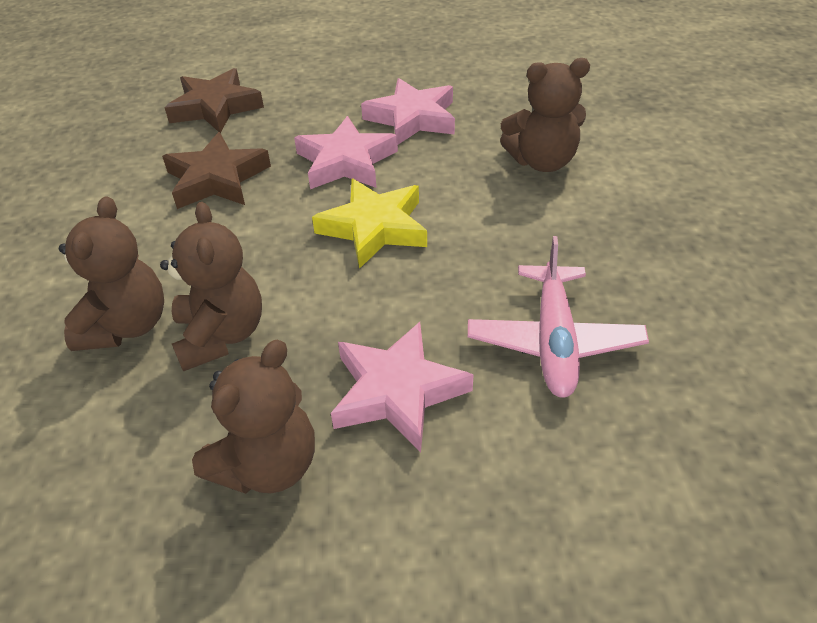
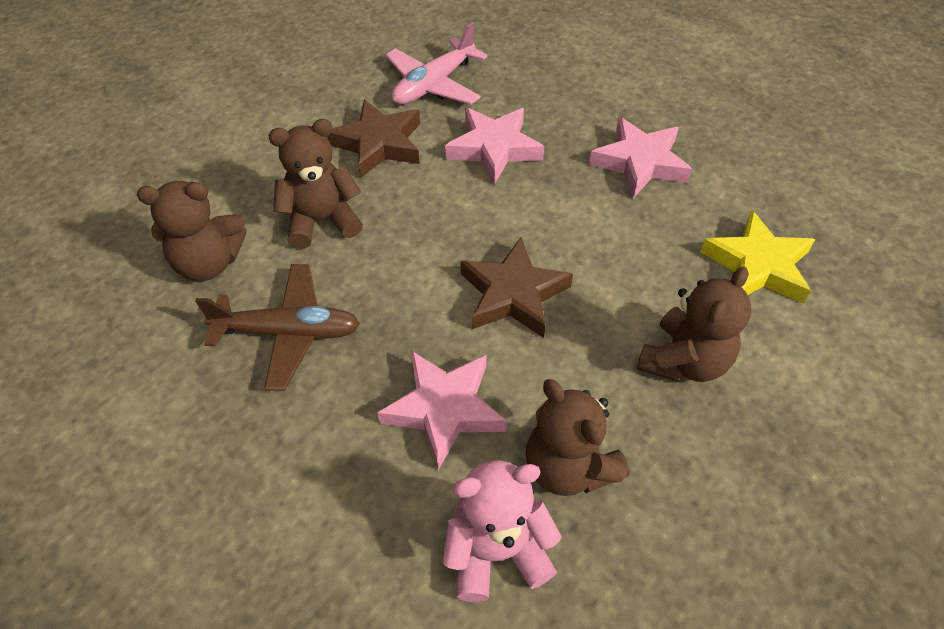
brown plane: none = 0 -> [195,264,360,391] = 1
pink teddy bear: none = 0 -> [442,460,562,602] = 1

